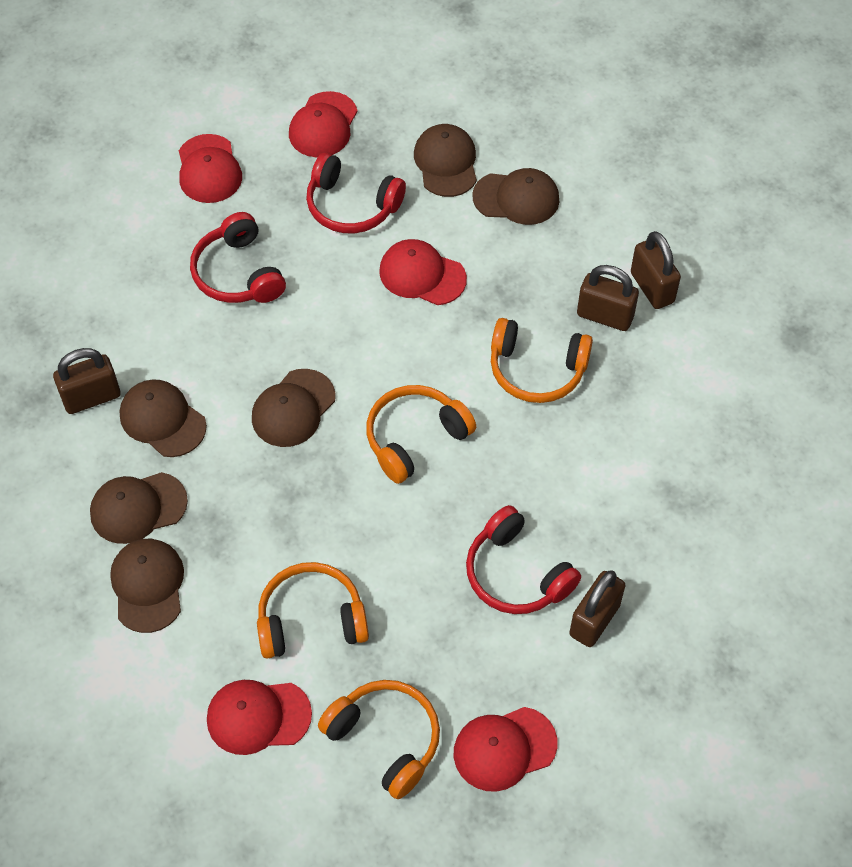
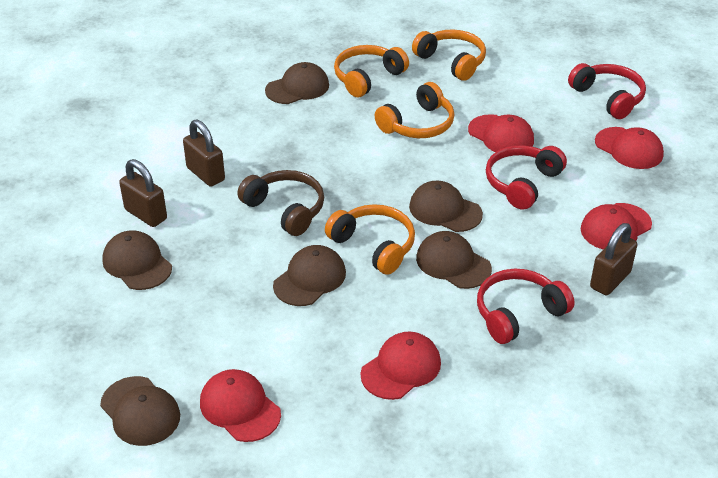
brown headphones: none = 0 -> [238,170,324,236] = 1
brown padlock: [53,348,121,414] [569,570,626,647] [577,265,639,331] [631,231,681,309] = 4 -> [119,159,167,227] [183,119,225,187] [590,223,637,295] = 3

